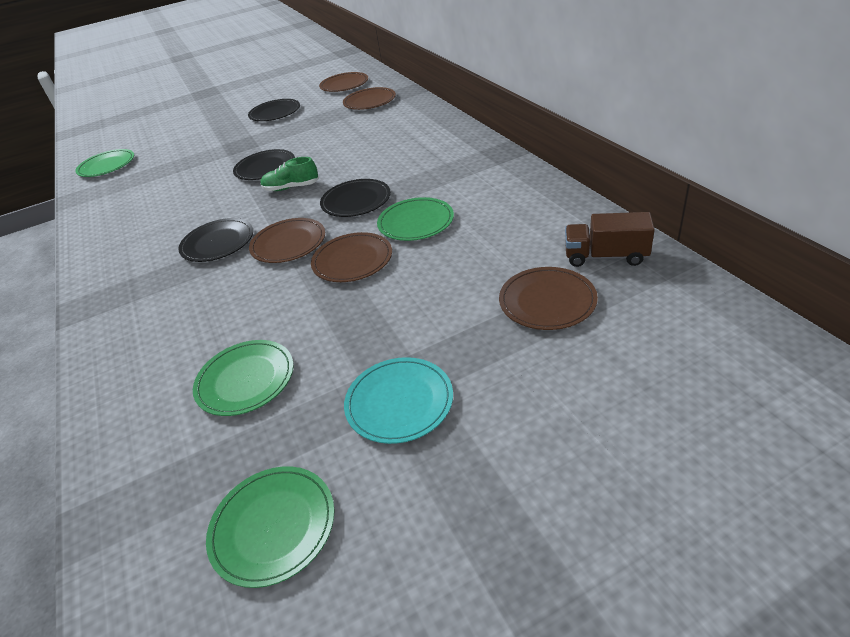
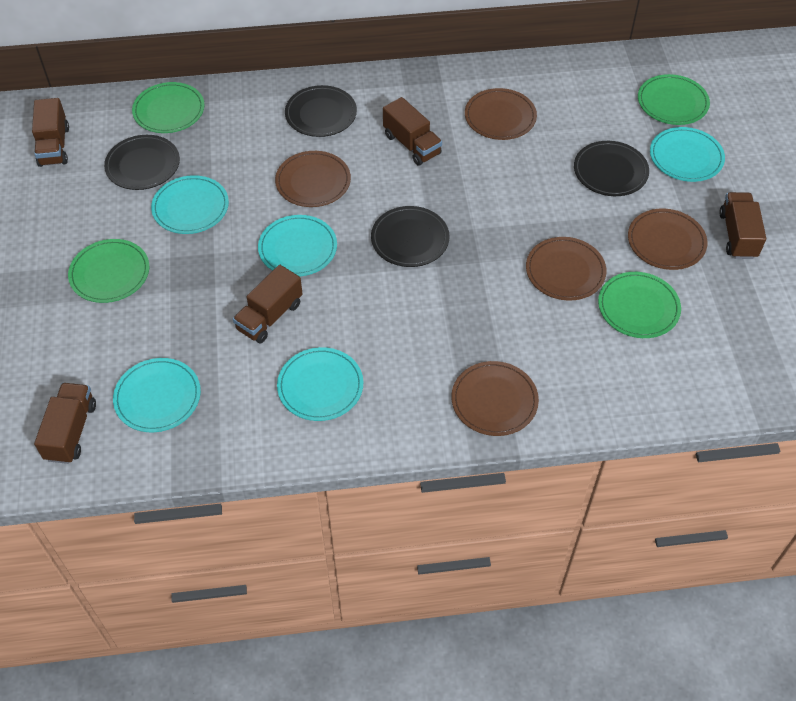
brown truck: [565,212,655,267] = 1 -> [32,98,69,167] [34,383,96,464] [233,265,303,343] [383,97,442,166] [719,192,766,259] = 5
green shoe: [260,157,319,191] = 1 -> none = 0
turquoise plate: [344,357,453,444] = 1 -> [113,358,201,432] [151,175,229,234] [258,215,337,276] [277,347,363,421] [650,127,725,182] = 5

